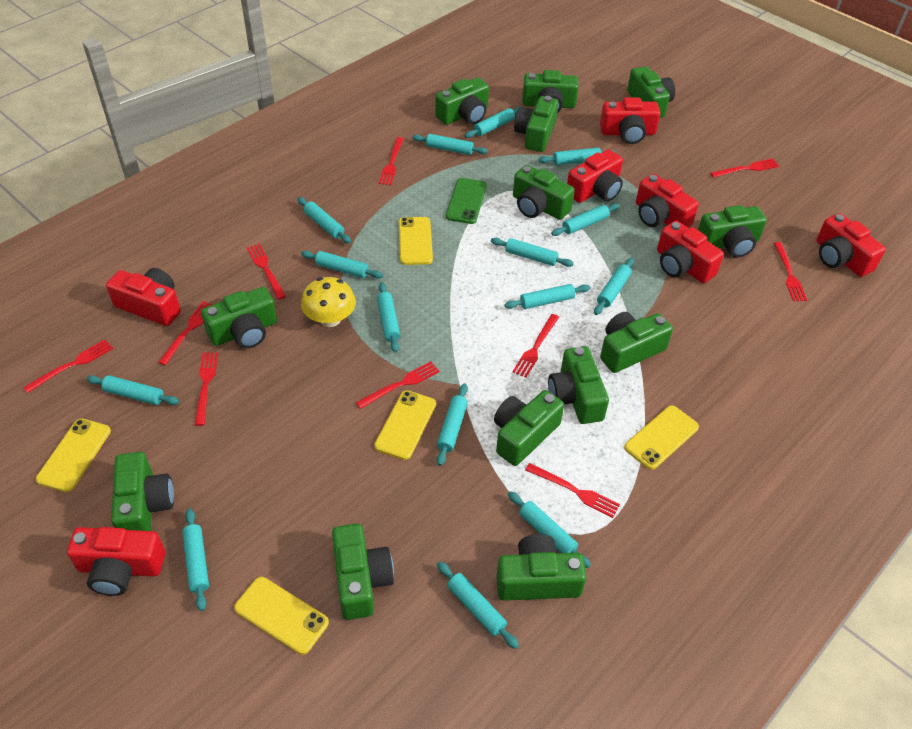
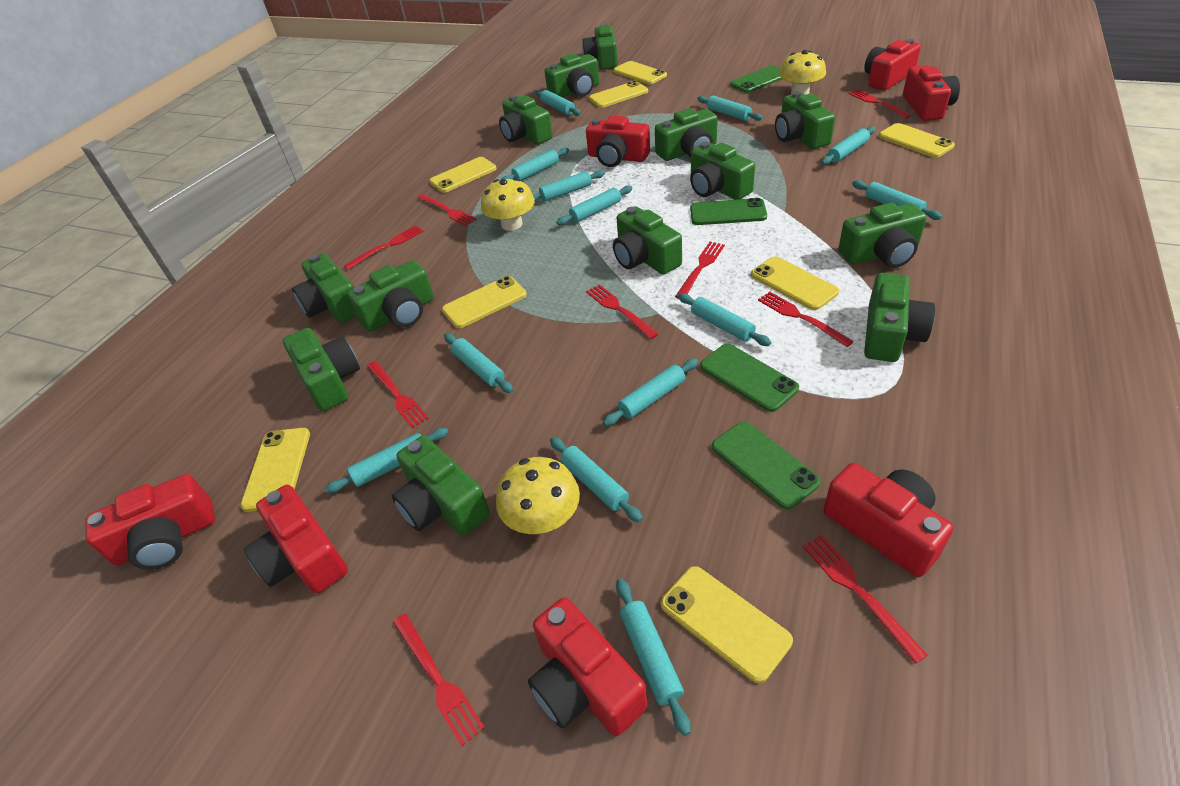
green phone: [446,178,487,224] = 1 -> [690,198,767,225] [700,344,799,412] [712,421,821,510] [730,66,783,93] = 4
red fork: [23,339,113,393] [158,301,212,366] [195,352,218,426] [247,244,286,300] [356,362,440,409] [379,137,404,185] [512,314,559,378] [525,463,620,518] [710,158,779,178] [774,242,807,301] = 10 -> [344,226,424,270] [367,361,429,428] [393,613,485,746] [417,194,477,226] [586,284,658,339] [675,242,725,299] [758,292,854,347] [803,535,928,664] [848,89,912,118] = 9
turquoise rolling pin: [87,375,179,405] [182,509,209,611] [297,197,351,244] [301,251,383,279] [377,282,400,352] [412,134,488,155] [437,384,468,466] [437,562,519,649] [465,107,519,138] [491,238,574,267] [505,284,590,309] [508,491,591,568] [539,148,615,165] [551,203,620,236] [594,258,634,315] = 15 -> [325,428,448,493] [444,333,513,393] [501,148,569,181] [532,170,605,202] [535,90,581,116] [550,437,643,522] [556,185,633,225] [603,358,698,426] [616,578,690,736] [678,293,771,346] [697,96,763,121] [821,126,875,165] [852,180,942,220] = 13
yellow mushroom: [301,277,356,327] = 1 -> [481,178,535,231] [496,457,580,534] [779,50,826,95] = 3
yellow phone: [36,419,111,492] [234,577,329,655] [374,390,436,460] [399,217,433,265] [624,405,699,470] = 5 -> [240,428,310,512] [429,157,497,193] [442,276,527,328] [589,81,648,108] [613,61,667,84] [661,566,793,683] [751,256,839,310] [879,123,955,158] = 8

